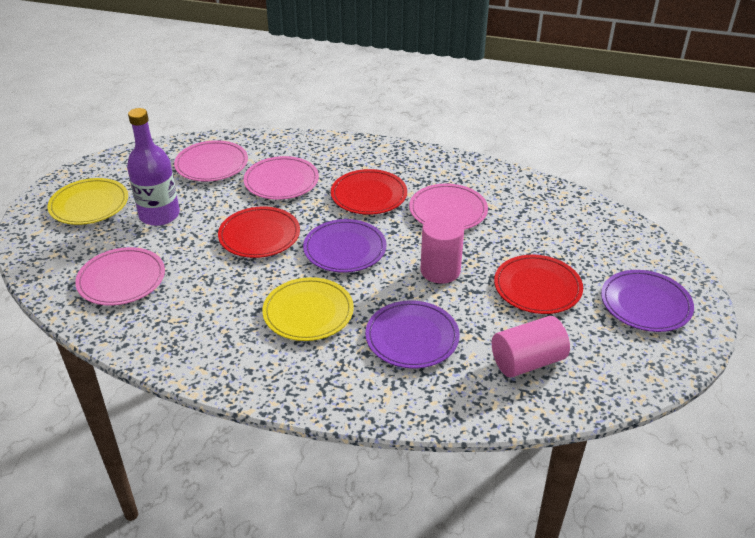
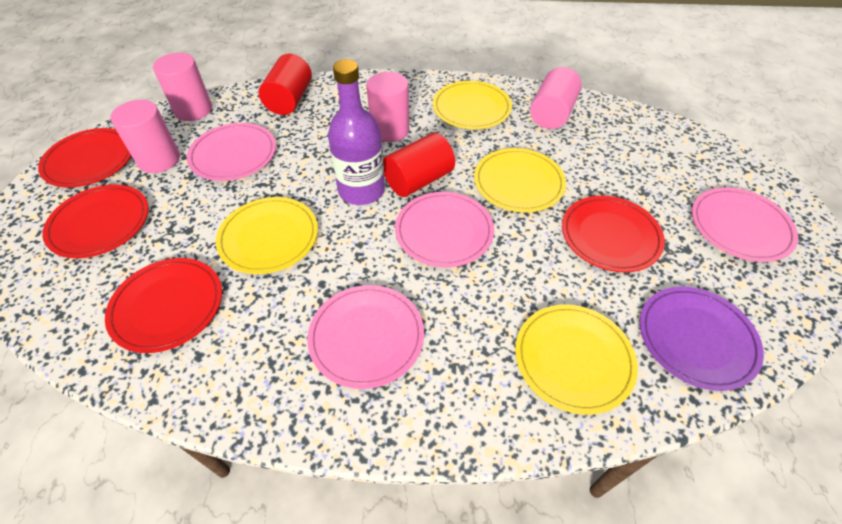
pink cylinder: [420,215,464,284] [492,316,570,377] = 2 -> [110,100,180,173] [153,53,212,121] [366,72,409,142] [530,67,582,129] = 4
purple plate: [303,219,386,273] [366,301,460,368] [601,270,694,332] = 3 -> [640,287,764,391] = 1
red cylinder: none = 0 -> [259,54,312,115] [383,133,455,197] = 2
red plate: [218,206,300,258] [331,169,407,215] [494,255,583,314] = 3 -> [38,128,131,187] [42,185,149,258] [105,258,222,353] [562,196,665,272] = 4
yellow plate: [47,178,128,225] [262,277,354,341] = 2 -> [216,197,318,274] [433,81,512,129] [474,148,566,212] [515,304,638,415] = 4

